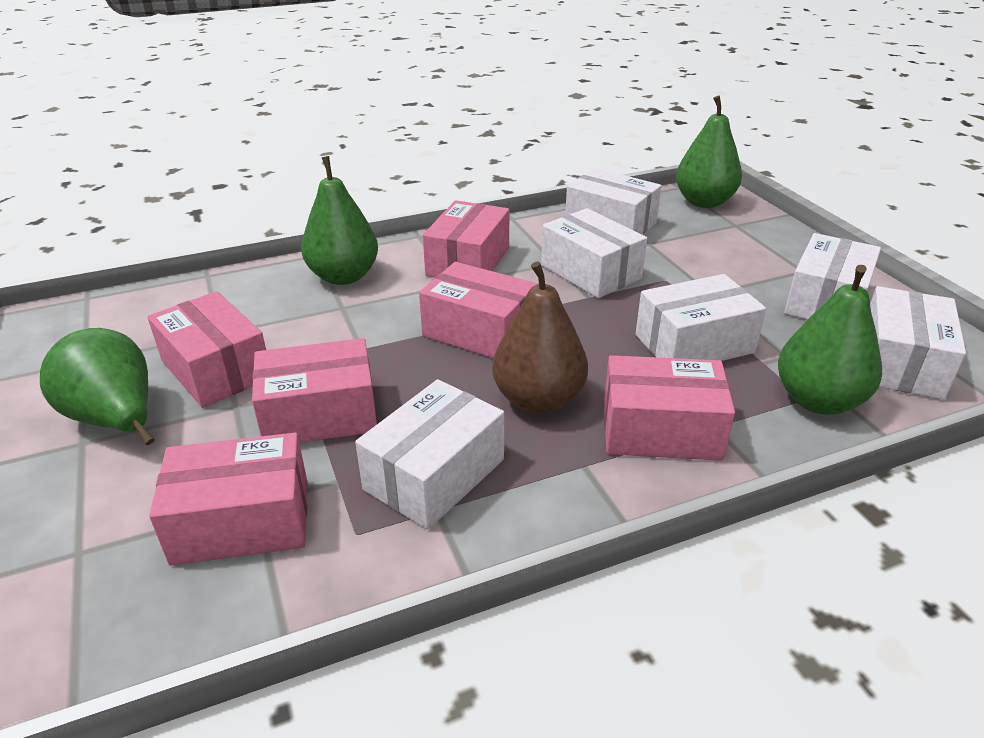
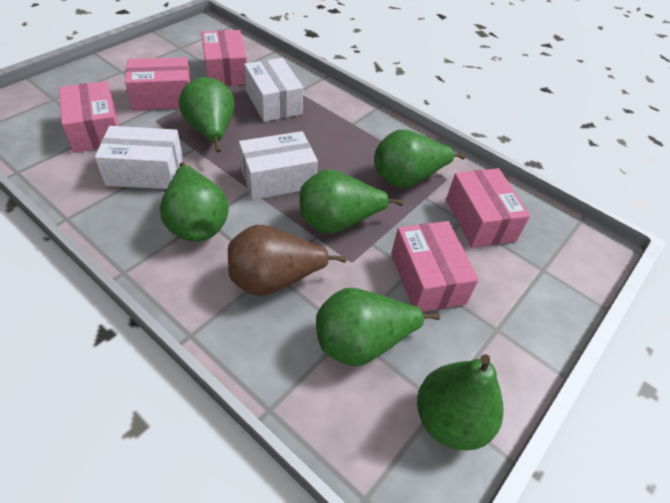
green pear: [40,328,155,445] [301,156,378,285] [676,96,742,208] [778,265,882,415] = 4 -> [160,162,229,242] [179,77,235,152] [299,170,404,234] [316,288,440,366] [375,130,466,188] [417,354,504,451] = 6
pink box: [148,291,266,408] [149,433,307,566] [252,338,377,443] [419,262,538,358] [423,200,509,278] [604,355,735,461] = 6 -> [59,81,119,153] [125,57,191,111] [201,30,247,86] [391,221,479,312] [446,168,530,248] = 5
white box: [355,379,504,529] [541,208,647,298] [565,168,661,235] [636,274,766,361] [784,233,881,320] [870,286,966,400] = 6 -> [95,126,183,189] [239,131,318,200] [244,58,303,122] = 3

